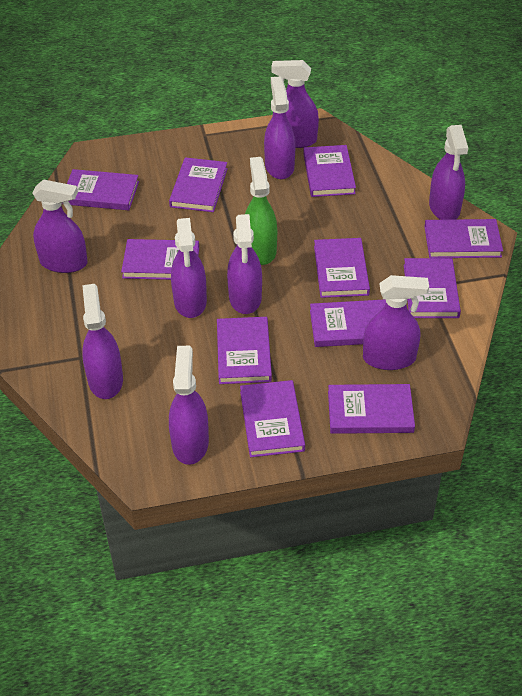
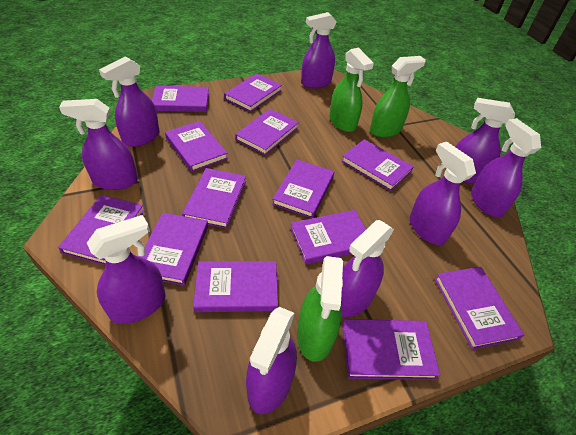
green spray bottle: [245,157,277,265] = 1 -> [297,256,343,362] [329,48,374,132] [370,56,426,137] = 3
purple book: [62,169,139,210] [121,239,199,280] [169,157,228,212] [217,317,272,384] [240,380,305,457] [303,145,356,197] [310,299,386,347] [314,238,370,298] [328,384,415,434] [404,258,461,318] [424,219,503,258] = 11 -> [58,195,144,265] [140,213,208,285] [152,86,209,112] [165,121,228,172] [182,168,246,229] [193,261,278,312] [224,73,282,112] [235,109,299,155] [272,159,334,218] [290,210,366,264] [341,139,414,191] [342,319,440,380] [435,267,524,349] = 13

